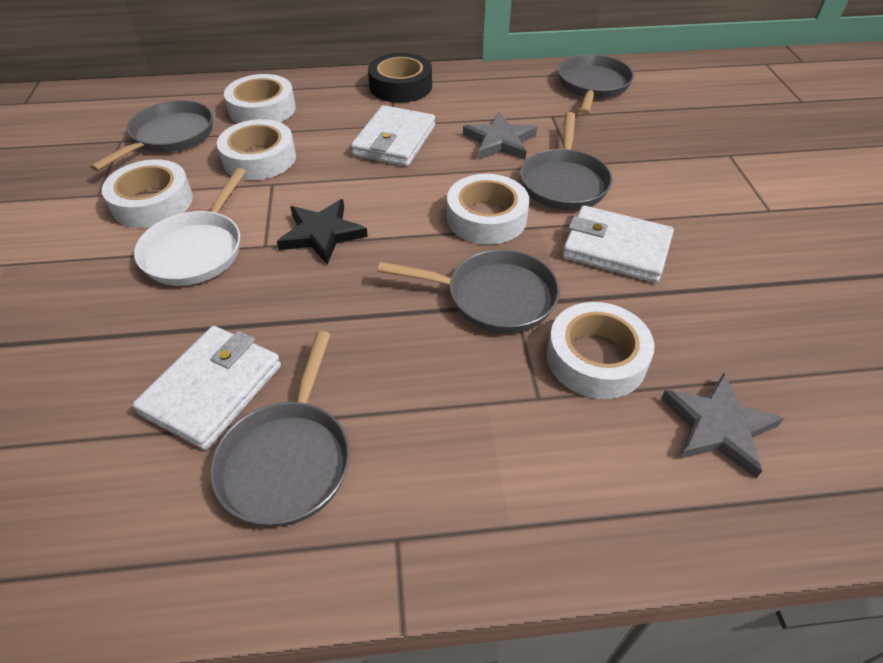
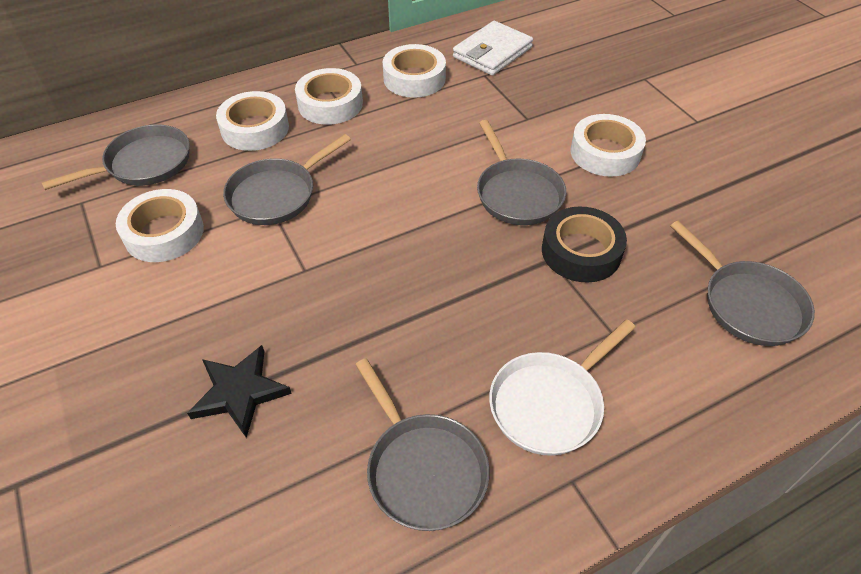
grey star: [463,112,537,160] [661,373,784,478] = 2 -> none = 0
white wallet: [132,326,281,450] [351,105,435,167] [562,205,674,283] = 3 -> [453,21,533,76] = 1

